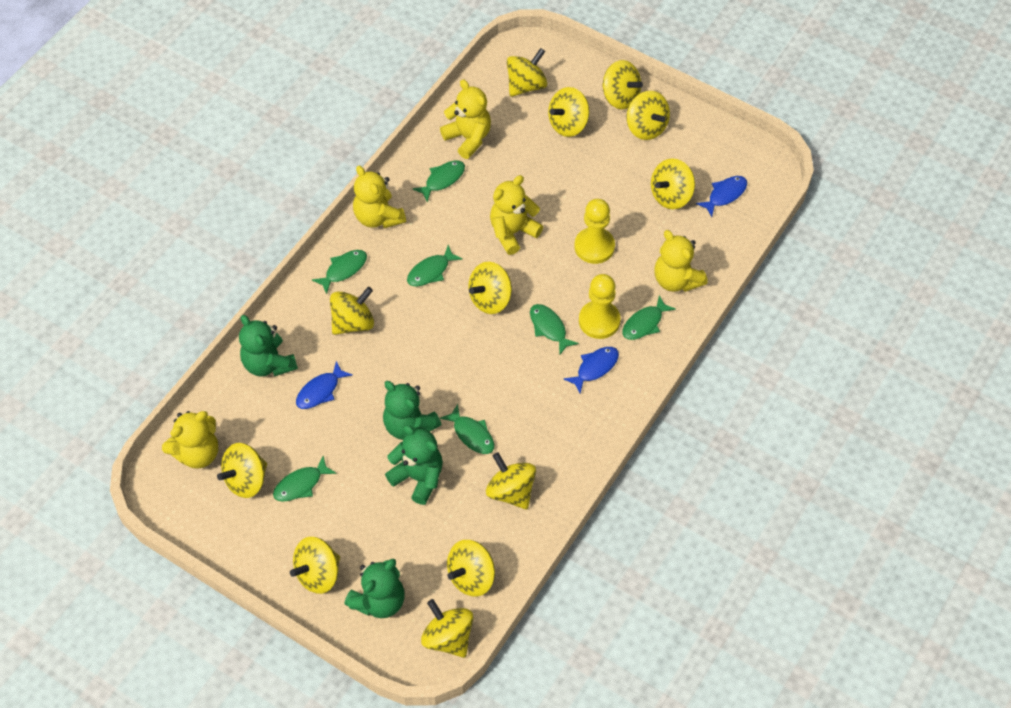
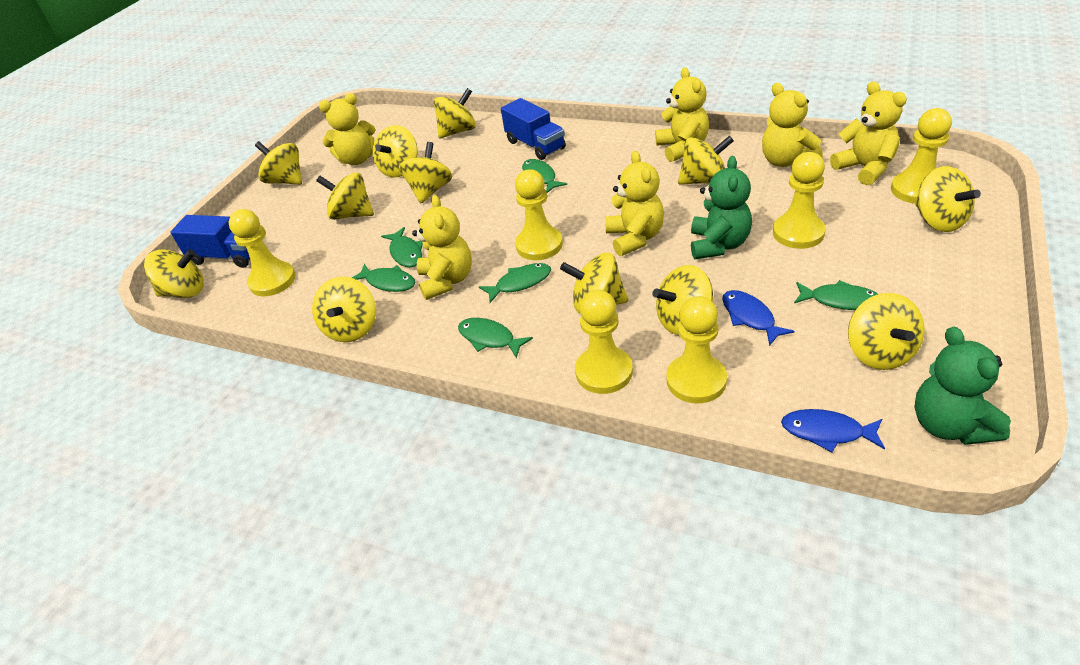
blue fish: [296,361,352,409] [564,347,619,394] [696,176,747,217] = 3 -> [722,290,795,346] [781,409,885,452] = 2
blue truck: none = 0 -> [170,215,250,268] [501,98,566,160] = 2
green fish: [273,456,337,502] [312,250,367,294] [407,245,463,287] [413,160,465,202] [440,404,494,454] [530,304,579,354] [622,295,676,340] = 7 -> [352,264,415,292] [381,227,423,267] [458,318,533,358] [479,263,551,303] [522,159,567,193] [794,280,878,310] = 6
green teddy bear: [239,315,298,377] [344,559,405,618] [383,381,442,440] [385,425,443,505] = 4 -> [691,156,752,259] [914,327,1011,445] = 2
yellow pawn: [574,199,615,264] [579,274,621,339] = 2 -> [229,209,296,296] [515,169,563,260] [575,290,633,394] [667,296,727,403] [773,152,826,249] [891,108,952,204] = 6
yellow teddy bear: [162,411,218,469] [353,166,406,228] [440,80,491,159] [490,175,543,255] [654,230,708,292] = 5 -> [319,93,375,165] [412,195,472,300] [605,151,664,256] [655,67,709,162] [762,83,823,167] [830,82,907,185] = 6

